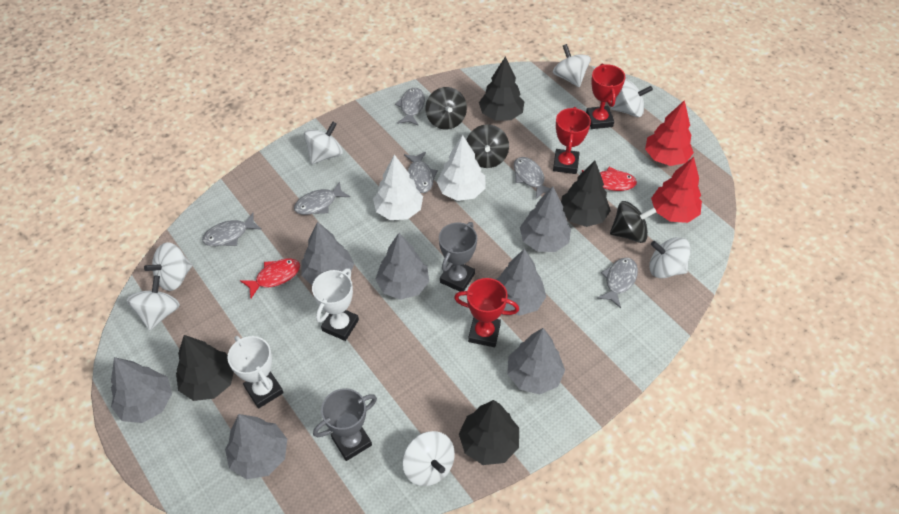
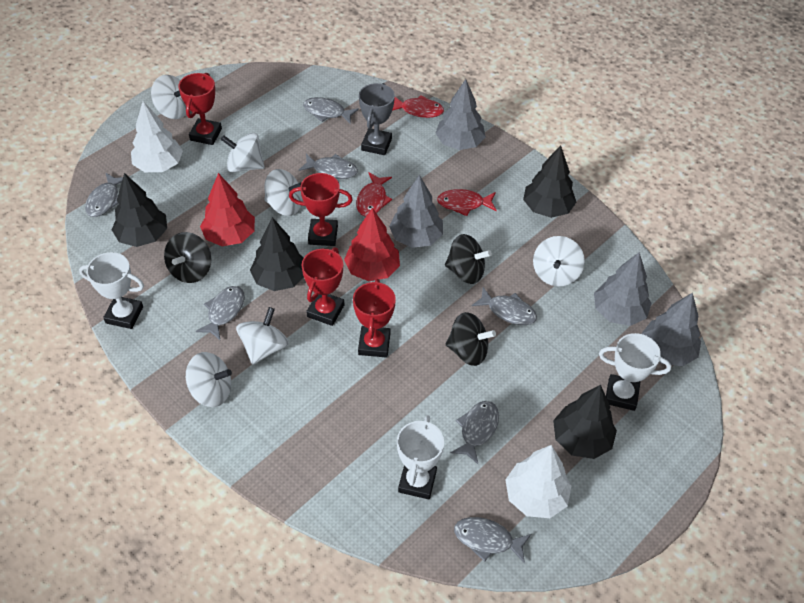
grey fish: [202,213,262,246] [294,181,350,215] [395,88,425,126] [404,151,438,193] [514,157,551,199] [597,257,638,308] = 6 -> [85,172,123,217] [196,286,245,340] [299,154,358,179] [303,97,359,124] [451,401,499,464] [454,517,531,564] [472,287,537,325] = 7
grey tree: [111,357,172,423] [225,414,287,479] [301,222,354,285] [375,233,429,300] [495,249,546,316] [507,328,565,395] [520,187,571,252] = 7 -> [389,175,443,248] [435,79,486,150] [594,252,652,326] [641,293,701,366] = 4
grey trophy: [313,388,377,461] [439,222,477,292] = 2 -> [359,83,395,155] = 1
red fish: [240,258,300,298] [582,167,637,191] = 2 -> [356,173,392,217] [392,95,444,118] [437,189,497,216] = 3
red trophy: [454,278,519,347] [553,107,591,174] [586,64,625,129] = 3 -> [178,73,222,145] [289,173,353,246] [302,247,344,326] [353,279,396,358] = 4
white spinning top: [127,276,180,331] [144,242,192,291] [304,121,343,164] [403,431,455,486] [553,44,591,87] [611,79,653,117] [649,237,691,278] = 7 -> [151,75,186,119] [186,352,232,407] [221,133,265,172] [236,307,289,365] [264,169,302,216] [533,236,585,286] = 6
white trophy: [228,336,284,408] [312,268,359,341] = 2 -> [79,252,144,329] [397,415,444,499] [599,333,671,411] = 3

